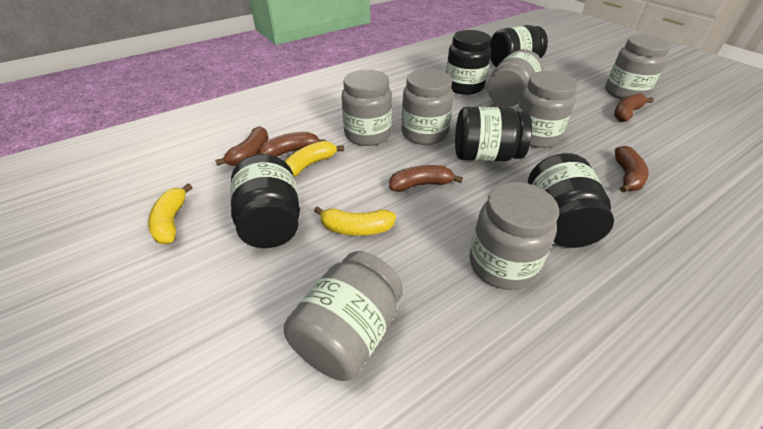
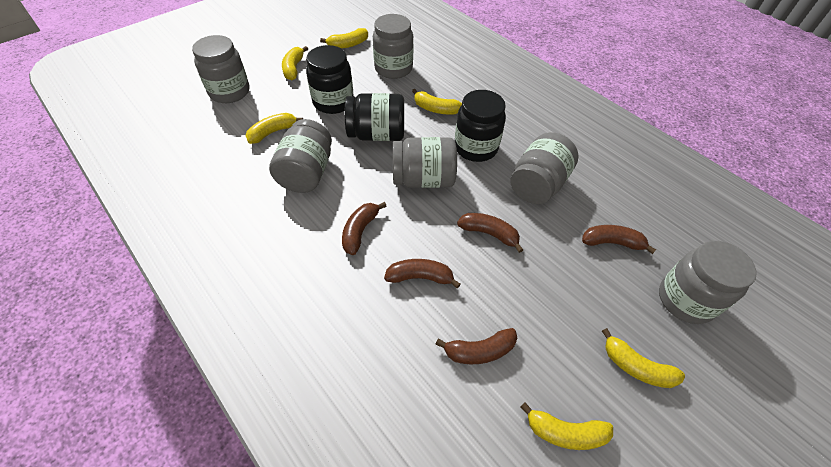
black jar: [230,154,300,248] [446,30,491,95] [455,107,532,161] [490,25,548,67] [528,153,614,248] = 5 -> [306,45,354,114] [345,93,404,141] [455,90,506,162] = 3
grey jar: [284,251,403,381] [341,70,392,146] [402,69,453,145] [470,182,559,290] [488,49,544,107] [517,71,577,148] [605,35,671,99] = 7 -> [192,35,249,103] [269,119,332,193] [373,14,414,79] [393,137,457,188] [510,132,578,204] [659,241,757,324] = 6
yellow banana: [148,184,192,244] [285,141,344,177] [314,206,396,236] = 3 -> [246,113,303,144] [282,46,308,80] [320,28,368,49] [412,89,462,115] [520,402,613,450] [602,328,685,388] = 6

